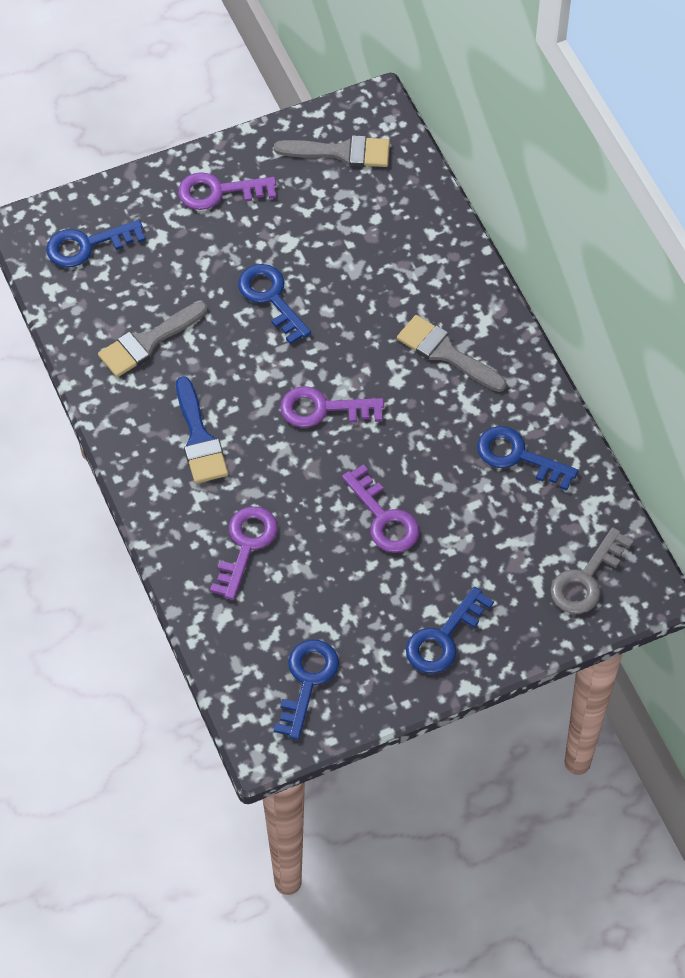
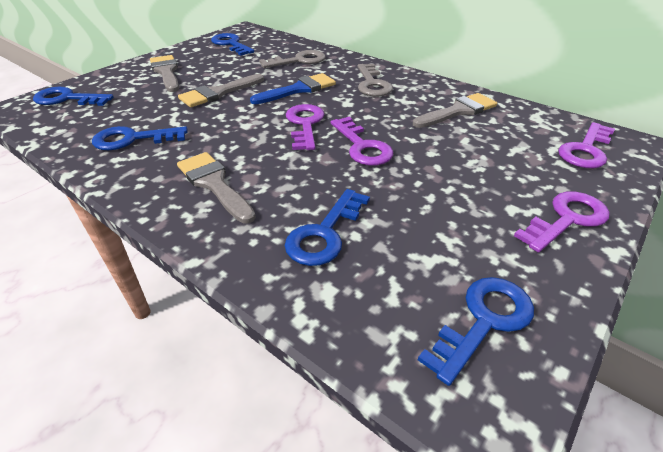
grey brush: [98,301,207,377] [274,135,390,167] [397,315,507,392] = 3 -> [150,55,179,92] [177,152,256,224] [178,74,264,107] [413,93,497,128] = 4
grey key: [550,527,633,614] = 1 -> [259,50,326,68] [357,64,393,96] = 2

